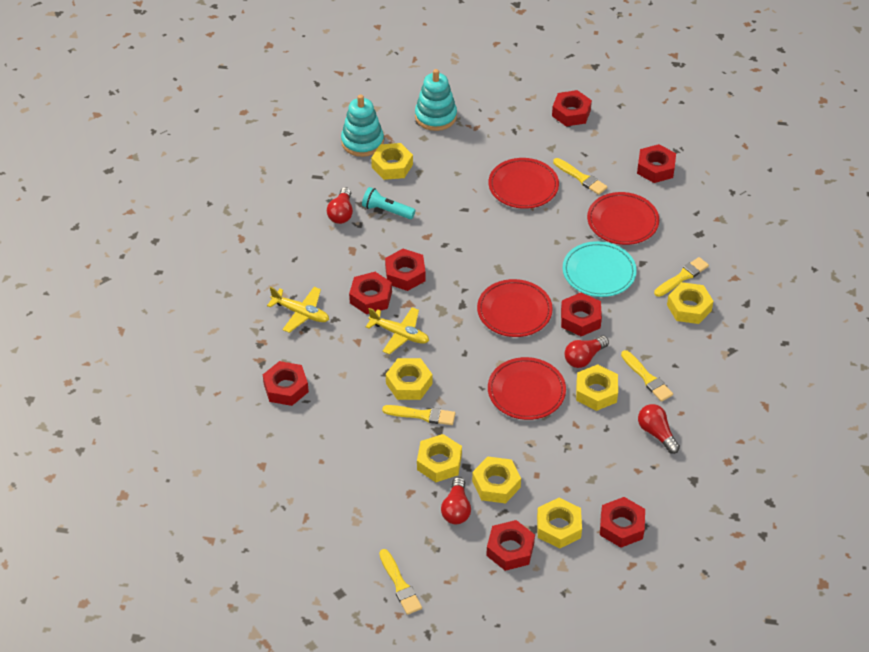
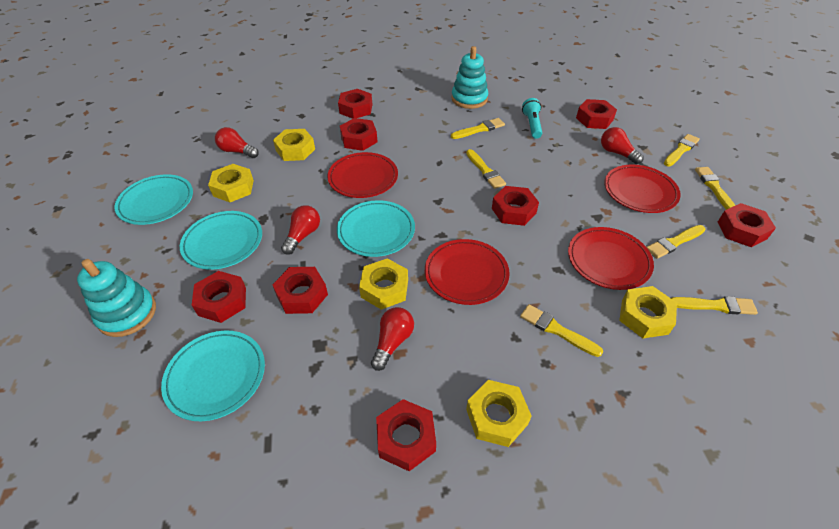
turquoise plate: [563,241,637,297] = 1 -> [115,174,193,225] [161,331,265,421] [180,211,262,270] [337,200,415,257] = 4
yellow brush: [379,549,422,615] [382,405,455,425] [553,158,608,195] [621,350,673,402] [654,257,709,297] = 5 -> [451,118,505,139] [466,149,506,189] [520,304,603,357] [647,225,706,259] [664,134,700,166] [671,296,758,315] [695,167,735,210] = 7
yellow nut: [371,143,413,180] [386,358,432,400] [417,434,462,482] [472,456,521,503] [537,498,582,549] [576,364,618,411] [667,282,713,324] = 7 -> [208,164,254,202] [273,129,315,161] [359,258,408,310] [466,380,531,447] [619,286,677,338] = 5
yellow plane: [267,287,329,333] [366,307,429,355] = 2 -> none = 0

